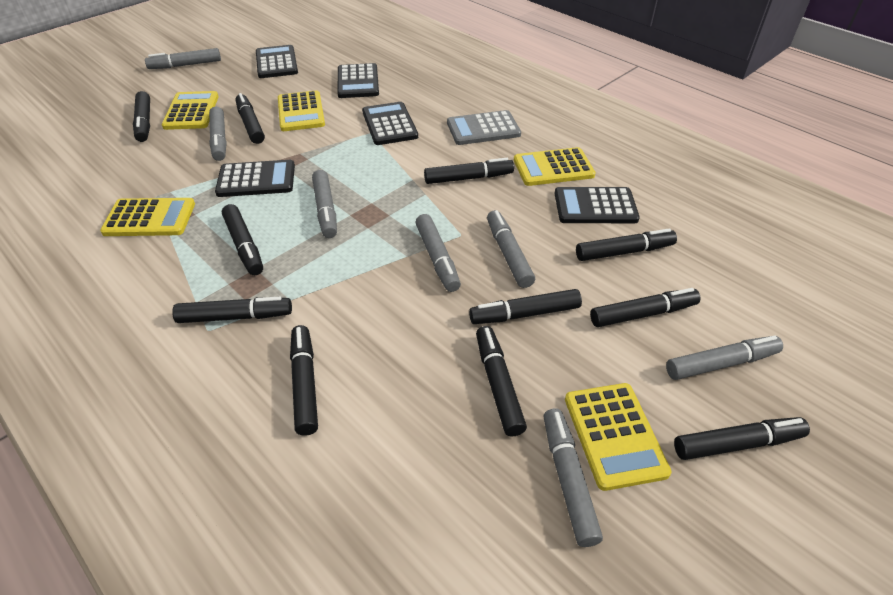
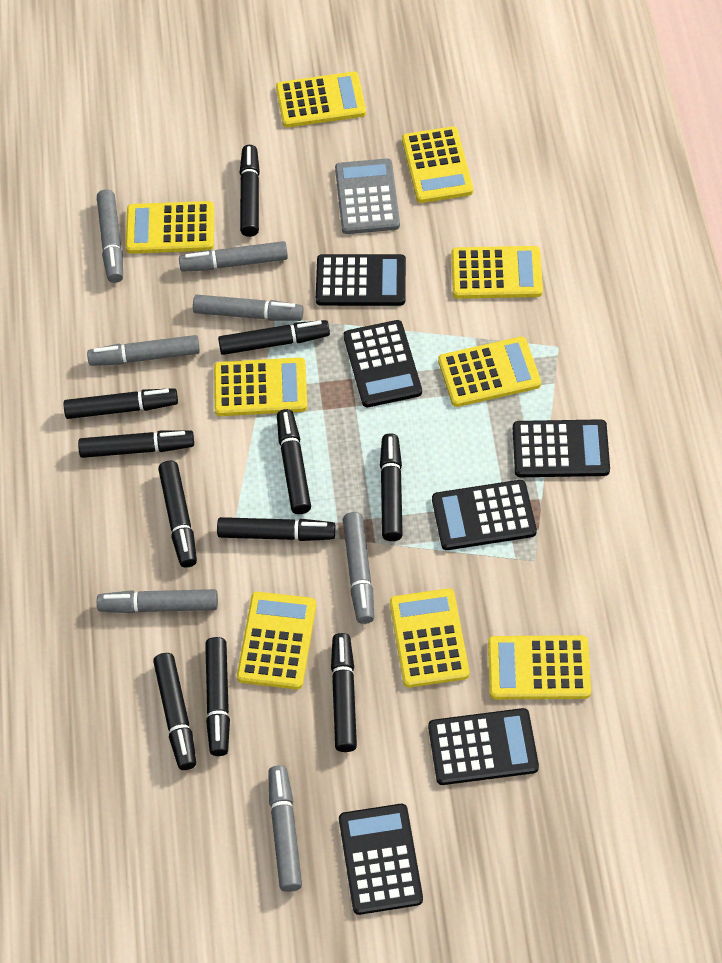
black calculator: [215,160,295,197] [256,45,298,78] [337,63,379,98] [362,102,418,145] [554,187,640,223] = 5 -> [316,254,406,306] [339,804,423,915] [344,320,422,407] [428,708,539,785] [432,480,537,550] [513,419,610,477] = 6
yellow calculator: [100,198,195,236] [162,91,219,130] [278,90,325,131] [514,147,596,186] [565,383,672,491] = 5 -> [126,201,214,254] [214,358,307,416] [237,592,316,689] [276,72,366,128] [390,589,469,687] [402,126,473,203] [438,337,541,407] [451,246,543,299] [488,635,591,699] = 9

